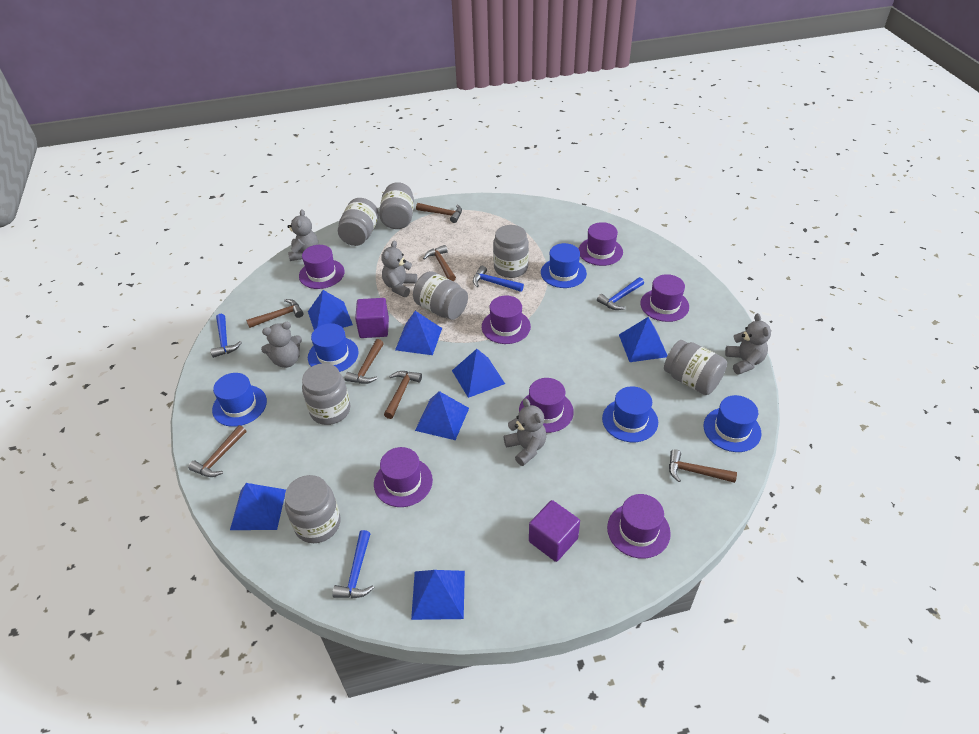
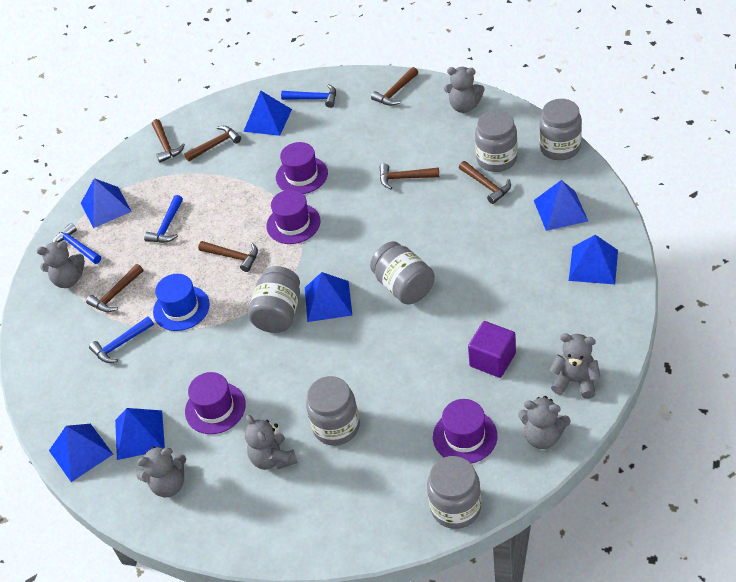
blue hat: [212,373,267,427] [308,323,358,372] [541,243,587,288] [602,386,658,442] [704,395,761,452] = 5 -> [153,274,210,331] = 1
grey jar: [285,475,341,543] [302,363,350,425] [338,198,379,246] [379,182,414,229] [413,271,468,320] [493,225,529,278] [664,340,727,395] = 7 -> [248,266,300,333] [306,376,360,446] [370,241,435,305] [427,456,481,529] [475,110,517,172] [539,99,582,160] = 6
grey teddy bear: [261,322,302,368] [288,209,318,261] [381,241,417,297] [504,398,547,466] [725,313,771,375] = 5 -> [37,242,85,288] [136,446,186,497] [245,415,298,470] [444,67,485,113] [518,396,571,449] [550,333,601,399] = 6
purple cube: [355,298,389,338] [529,500,580,562] = 2 -> [468,321,516,378] = 1
purple hat: [299,245,345,289] [374,447,433,507] [482,296,531,344] [519,378,574,433] [579,222,623,266] [607,494,671,559] [640,274,689,322] = 7 -> [185,372,246,434] [266,190,320,244] [276,142,328,194] [433,399,497,463] = 4

